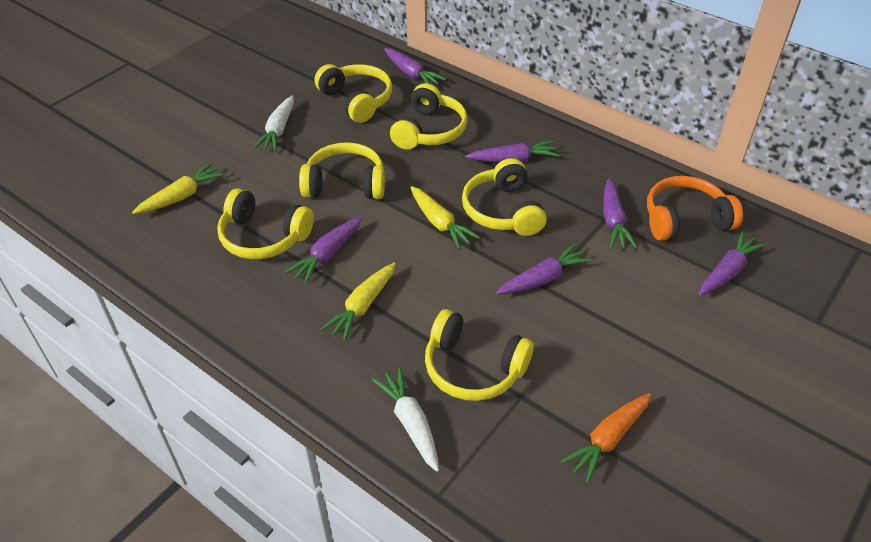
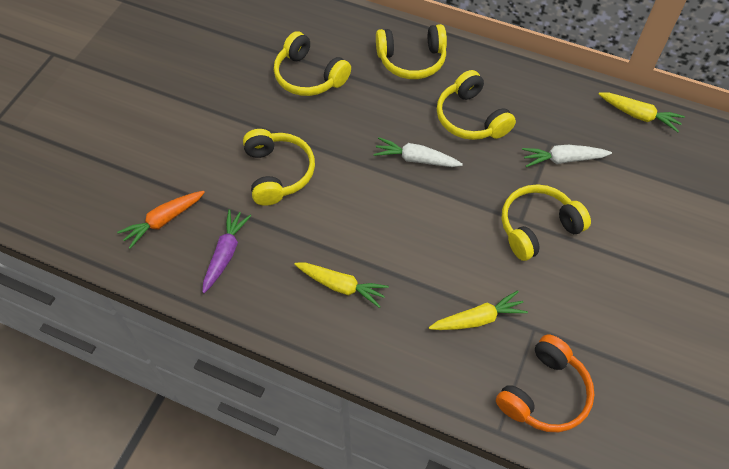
purple carrot: [284,216,363,284] [384,48,446,84] [465,141,560,163] [496,243,592,294] [603,178,638,249] [699,231,766,296] = 6 -> [202,209,251,293] = 1
yellow headphones: [217,188,314,259] [299,142,385,199] [314,64,392,123] [390,83,468,149] [425,309,534,401] [462,158,547,236] = 6 -> [243,129,315,206] [274,31,351,96] [376,24,447,79] [437,70,516,140] [502,184,591,261] = 5

